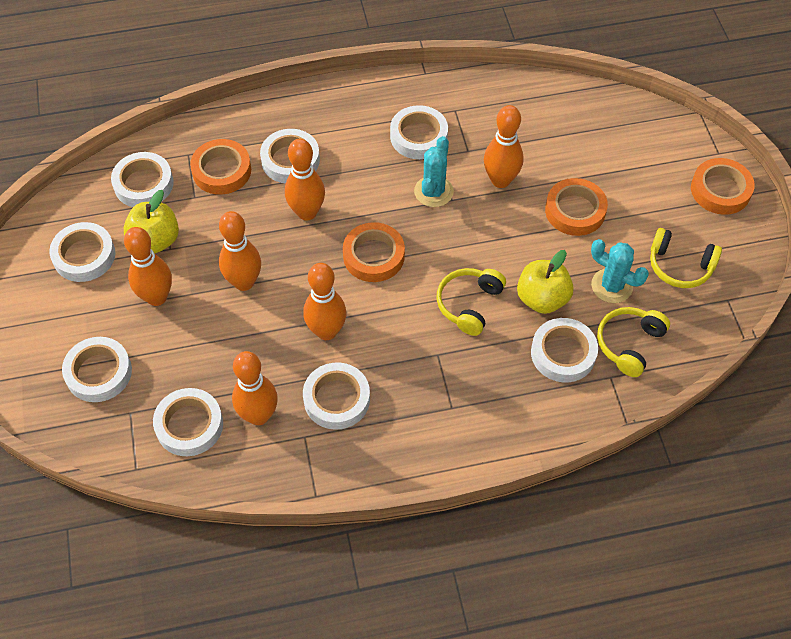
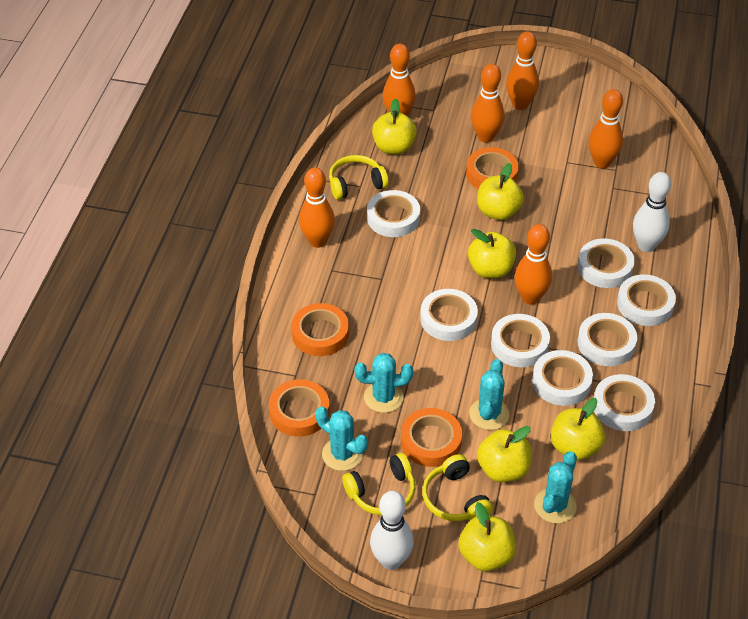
turquoise cactus: [414,136,454,207] [591,239,649,303] = 2 -> [316,406,368,471] [354,353,413,413] [469,359,509,430] [534,451,577,524] = 4
white bowling pin: none = 0 -> [370,491,414,570] [633,172,671,252] = 2
yellow apple: [123,190,179,253] [517,250,574,314] = 2 -> [372,98,417,155] [459,502,516,571] [468,229,516,278] [477,163,524,220] [477,426,532,482] [550,398,605,460] = 6

